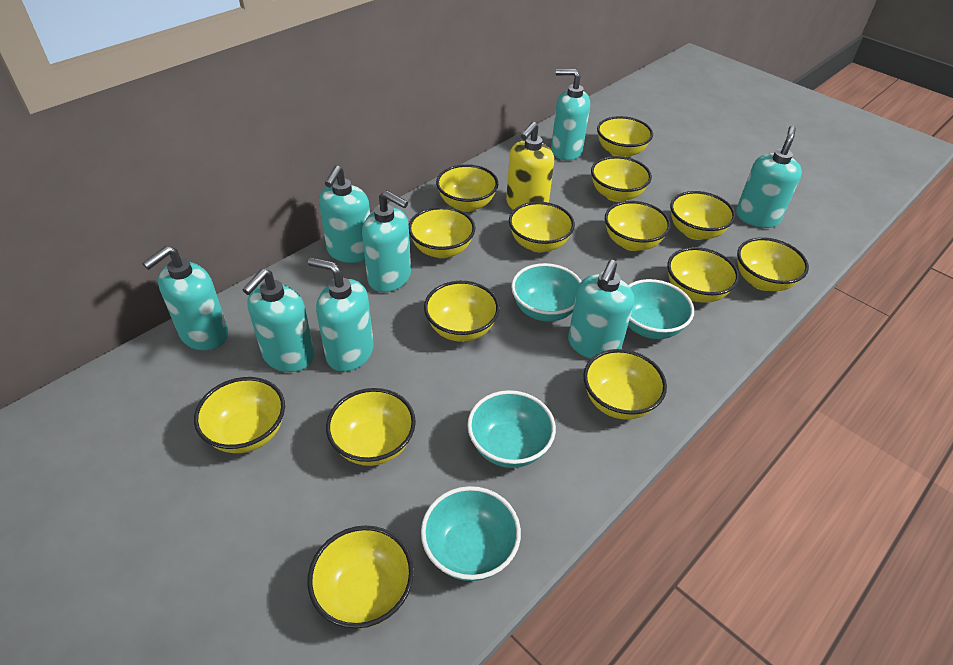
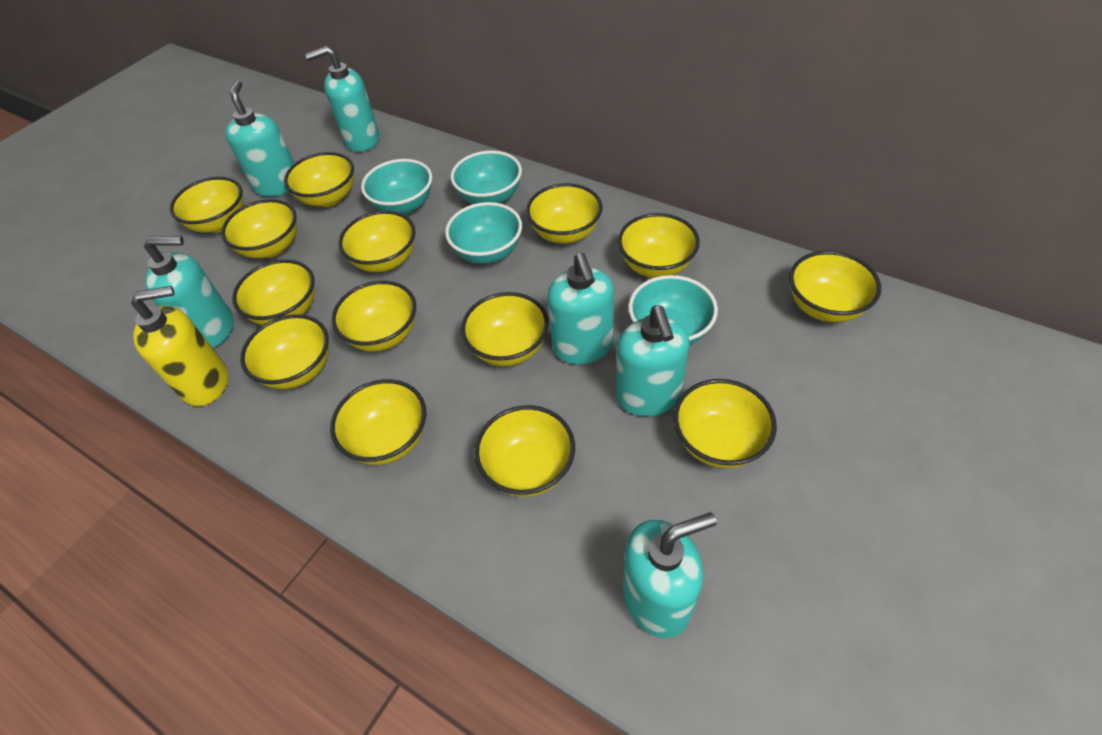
turquoise soap dispenser: [142,246,228,350] [242,269,314,372] [308,257,374,372] [319,166,370,263] [362,190,411,292] [551,69,590,161] [568,260,634,359] [736,126,802,228] = 8 -> [144,236,234,348] [225,80,295,197] [305,46,379,152] [547,253,614,365] [616,305,690,416] [623,512,717,638] = 6

